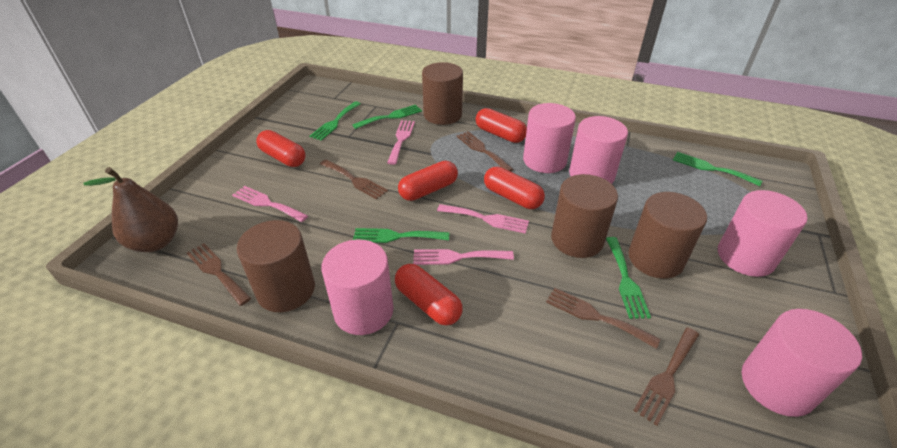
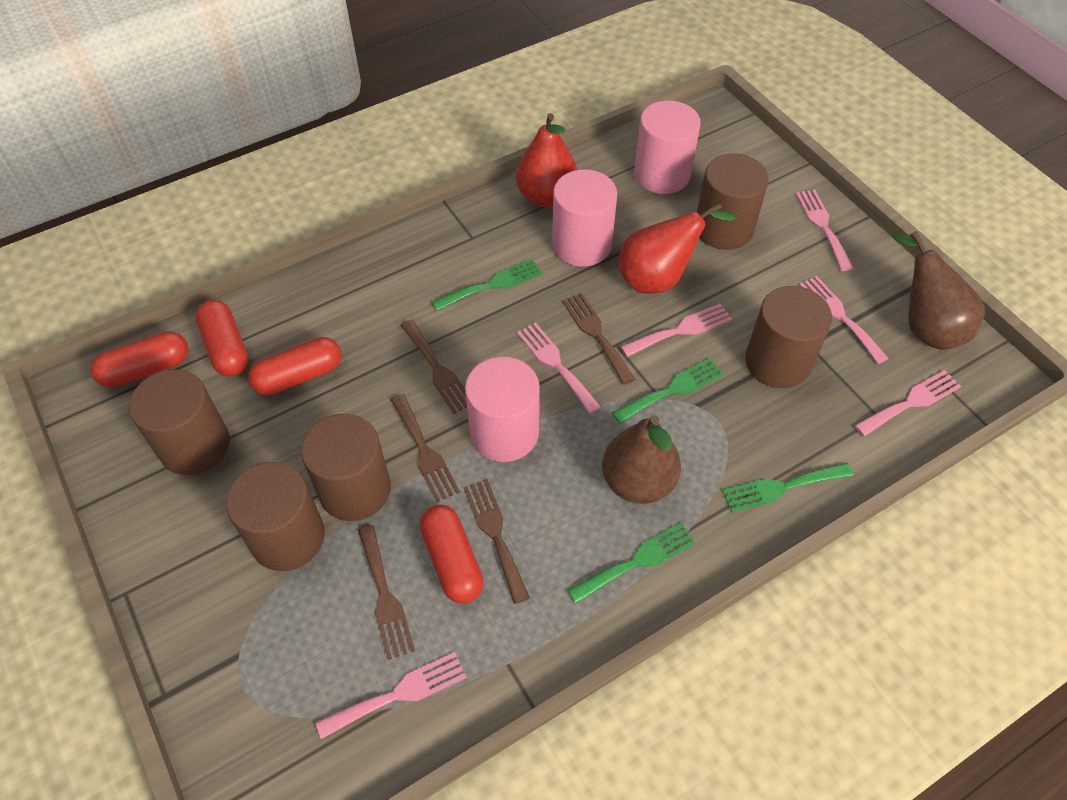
brown cylinder: [237,220,315,312] [422,62,463,125] [551,174,618,258] [628,192,707,279] = 4 -> [129,369,229,475] [226,462,325,571] [301,414,391,521] [697,154,769,250] [745,286,832,388] = 5
brown pear: [83,167,178,252] = 1 -> [602,415,681,504] [892,231,985,350] = 2
green fork: [309,101,361,141] [352,105,422,129] [353,228,449,243] [606,237,651,319] [673,152,762,186] = 5 -> [431,259,542,311] [568,522,696,603] [612,358,724,423] [722,463,853,512] = 4
pink cylinder: [321,239,394,335] [523,103,576,173] [569,116,628,184] [718,190,807,277] [742,309,862,417] = 5 -> [465,357,540,462] [552,169,617,266] [634,101,701,194] = 3
pink fork: [232,186,308,222] [387,120,415,165] [413,249,514,265] [437,204,529,234] = 4 -> [316,652,466,739] [517,322,601,414] [621,303,732,357] [796,190,853,271] [799,276,889,364] [854,370,961,437] = 6
red capsule: [256,130,306,167] [395,264,463,325] [398,161,458,201] [476,108,527,143] [484,167,545,209] = 5 -> [90,331,188,388] [195,300,248,376] [248,337,341,395] [420,505,484,604] = 4
red pear: none = 0 -> [516,113,578,207] [619,202,736,294] = 2

